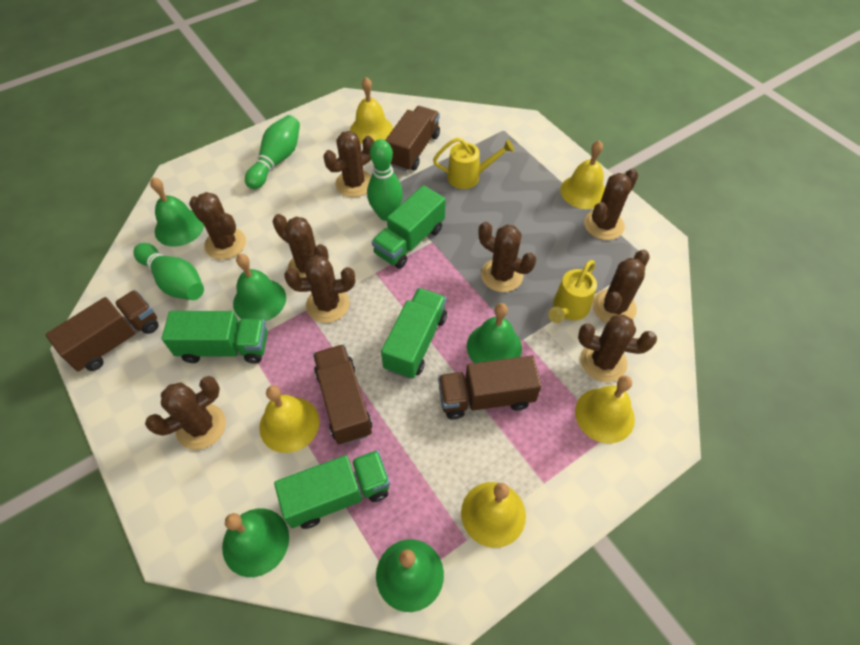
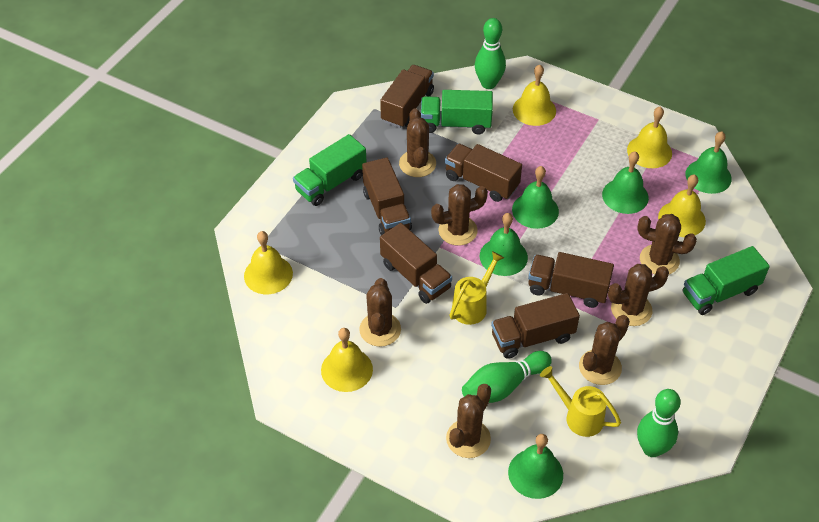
brown cactus: [145,376,226,450] [189,192,246,260] [273,214,329,278] [284,255,355,323] [324,131,374,197] [479,222,536,292] [578,315,657,382] [584,169,639,240] [592,250,650,323] = 9 -> [359,278,401,347] [399,108,436,177] [431,184,488,246] [446,384,491,458] [579,315,630,385] [608,264,669,326] [637,214,697,274] = 7
brown truck: [45,290,159,371] [313,344,372,444] [385,106,440,172] [438,356,542,420] = 4 -> [362,157,412,235] [380,65,434,128] [380,223,452,304] [445,144,522,202] [491,293,580,359] [528,252,614,308] = 6
green truck: [162,311,268,364] [274,450,390,529] [372,185,446,269] [381,288,447,379] = 4 -> [293,134,366,206] [421,90,493,135] [683,246,770,315] = 3

